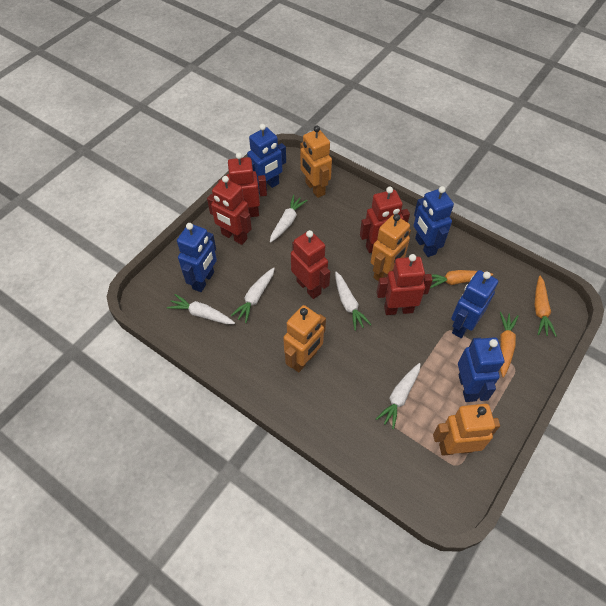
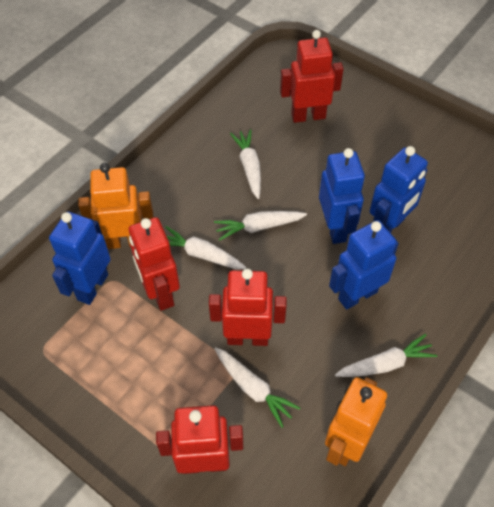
blue robot: [177,223,217,292] [247,124,286,195] [414,186,454,257] [451,270,498,338] [458,337,504,402] = 5 -> [49,211,111,305] [319,148,365,244] [329,220,399,310] [370,146,428,233] = 4
orange carrot: [430,270,493,288] [500,312,518,377] [535,276,557,337] = 3 -> none = 0
orange robot: [283,305,326,372] [300,126,332,198] [371,214,411,281] [433,404,500,456] = 4 -> [78,163,153,249] [325,377,387,466] = 2
red robot: [207,176,252,245] [218,152,267,217] [291,230,330,299] [360,187,410,253] [377,254,433,315] = 5 -> [129,217,180,311] [156,405,243,474] [209,268,287,346] [280,30,344,123] = 4

